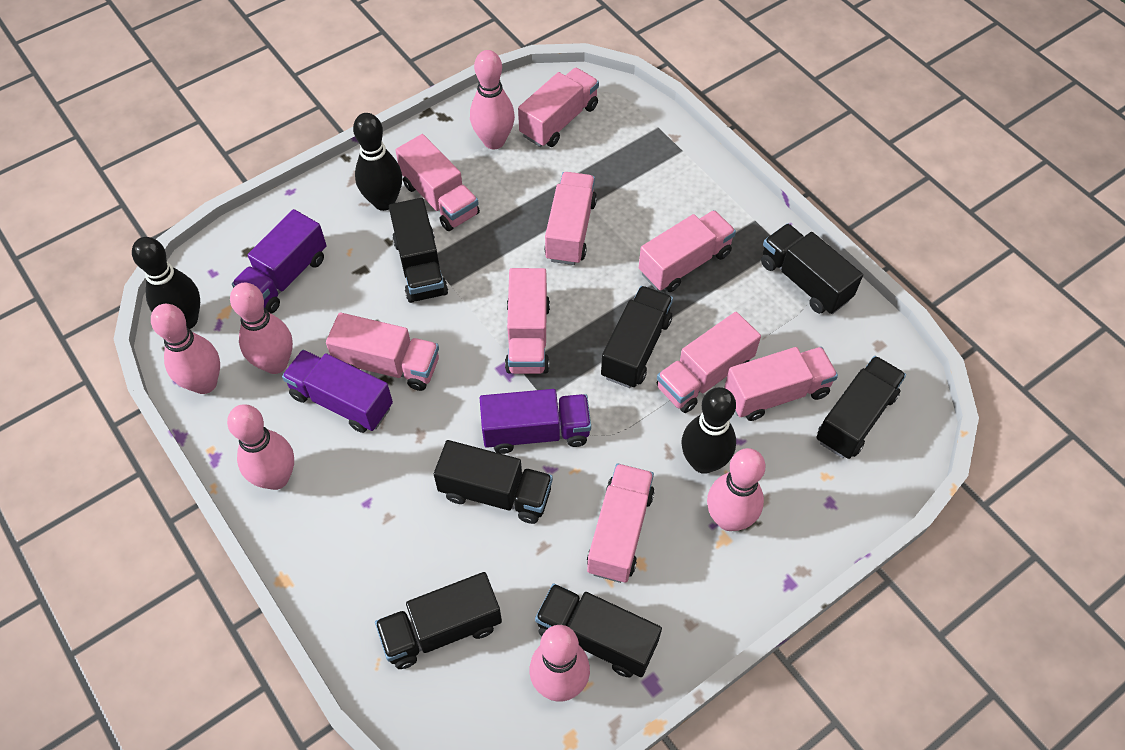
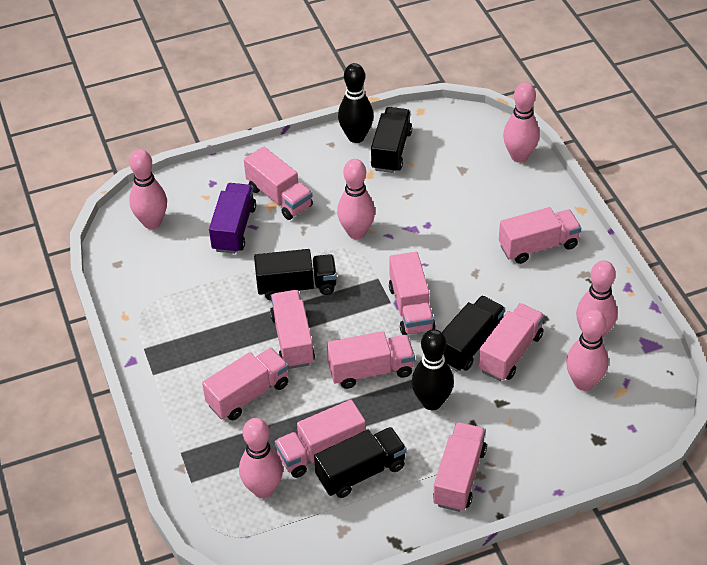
black bowling pin: [132,237,200,329] [353,113,402,211] [681,387,736,474] = 3 -> [338,63,374,143] [412,329,454,410] = 2
black truck: [375,572,502,669] [389,198,448,303] [434,440,553,524] [535,583,662,677] [601,286,673,388] [761,223,863,314] [816,356,906,459] = 7 -> [254,249,337,301] [314,427,407,498] [371,107,412,173] [442,296,505,372] = 4
purple truck: [232,209,327,314] [282,350,393,433] [480,389,591,454] = 3 -> [209,183,256,254] = 1

